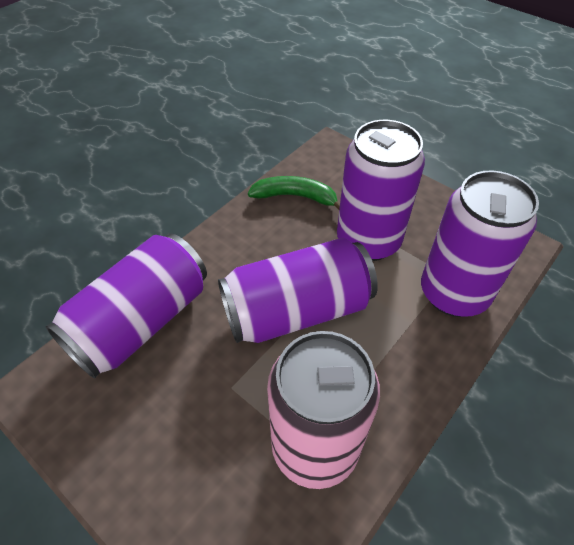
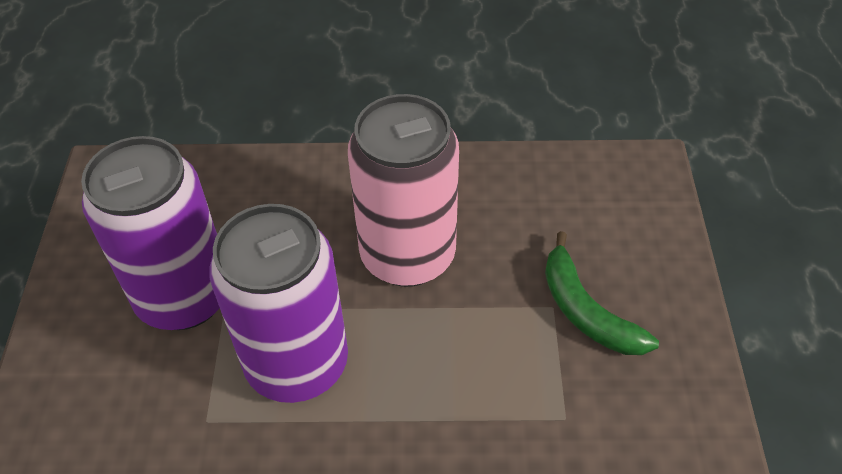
purple can: [46,234,207,378] [218,238,378,343] [337,120,425,261] [421,170,539,317] = 4 -> [81,136,220,330] [209,204,348,403] = 2

